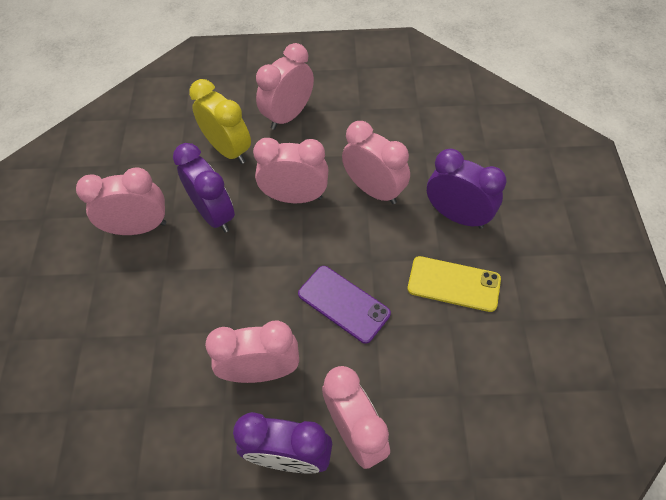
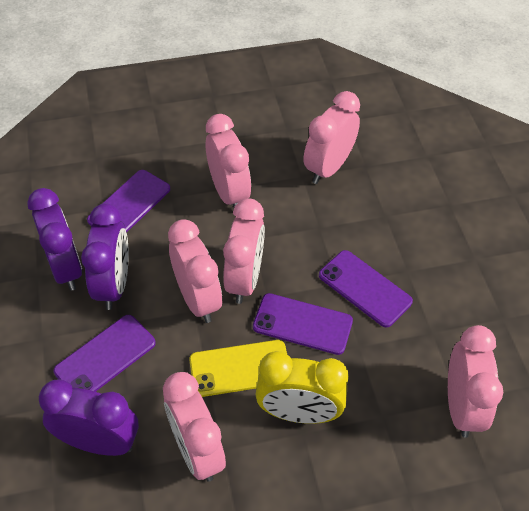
purple phone: [298,266,391,344] = 1 -> [53,315,156,392] [87,170,170,233] [253,293,353,355] [319,250,413,328] = 4

